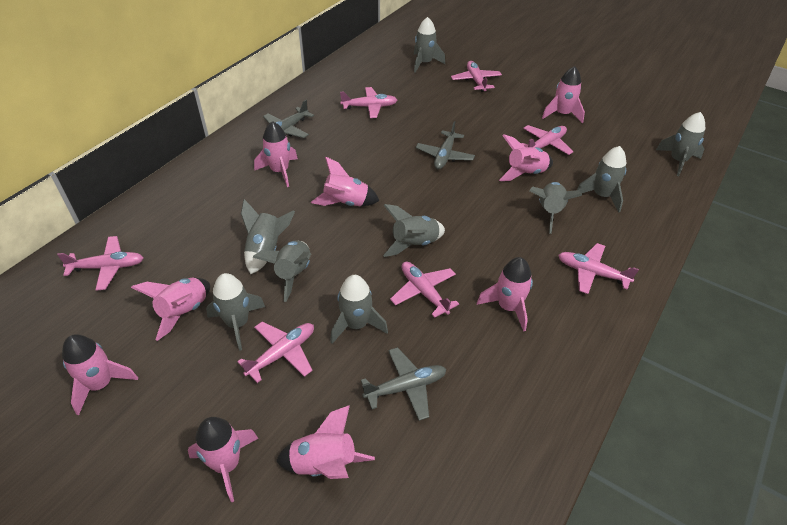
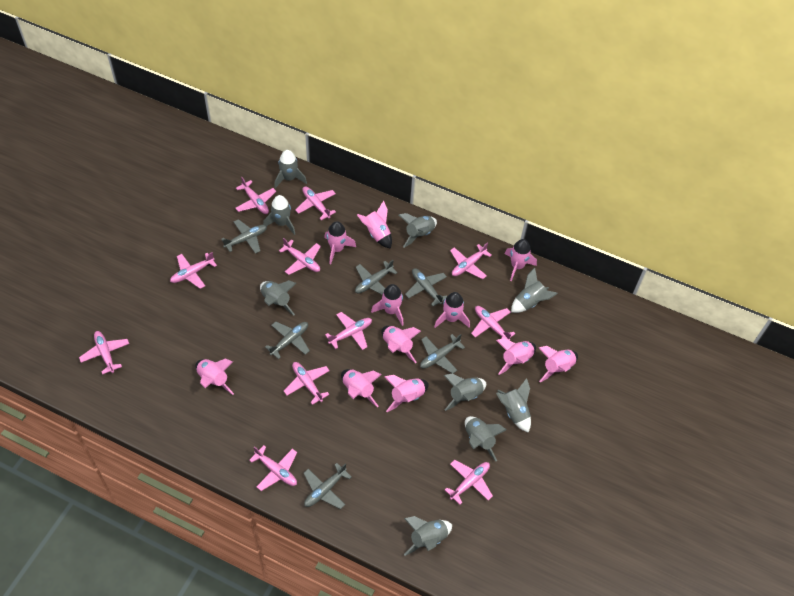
grey plane: [263,100,314,138] [361,347,446,421] [416,121,475,169] = 3 -> [221,219,267,254] [265,321,310,359] [304,463,352,509] [355,260,398,295] [405,268,447,306] [420,334,465,374] = 6
pink plane: [57,236,143,291] [237,322,314,383] [340,87,397,118] [390,262,459,318] [451,61,502,92] [521,125,574,155] [558,243,639,294] = 7 -> [79,331,129,375] [170,252,217,289] [235,177,276,214] [249,445,297,491] [279,238,321,275] [284,362,330,405] [296,186,336,220] [325,312,372,350] [445,460,493,505] [450,243,492,279] [471,306,515,341] = 11
pink rocket: [62,334,138,415] [131,278,210,341] [188,417,259,502] [254,121,298,187] [276,405,375,479] [311,157,379,206] [477,257,533,332] [499,135,553,181] [542,66,585,123] = 9 -> [195,359,234,395] [324,221,356,264] [341,369,382,407] [357,200,392,249] [371,284,403,326] [381,326,421,363] [384,375,429,412] [434,292,470,328] [496,338,536,375] [505,239,537,281] [539,346,578,383] = 11

